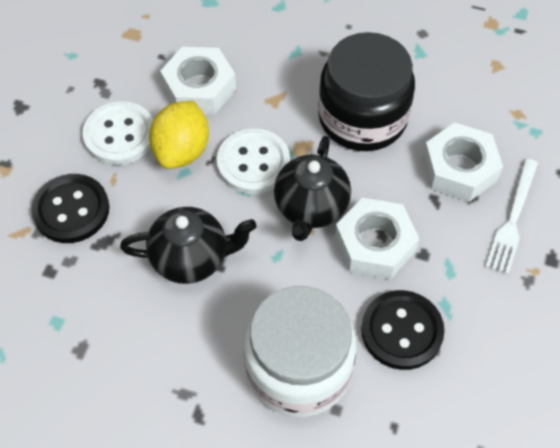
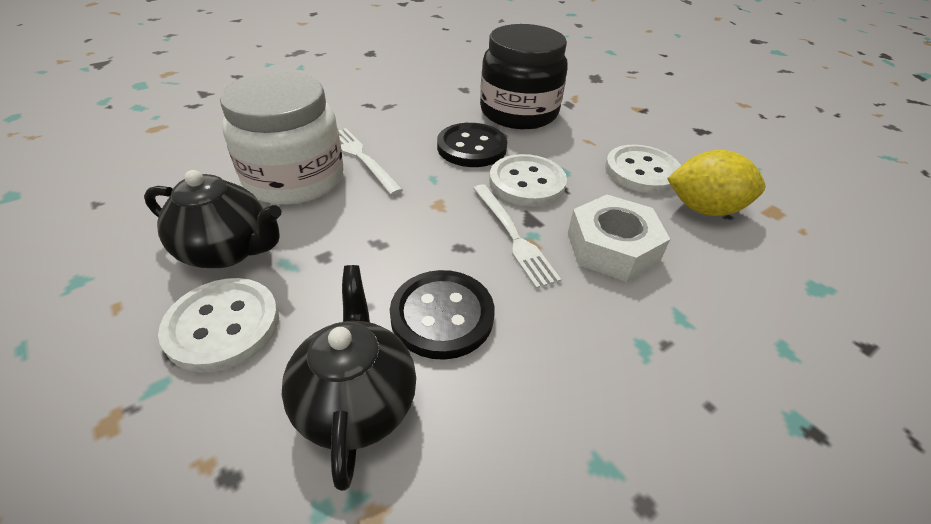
white button: [82,101,153,165] [217,128,290,194] = 2 -> [158,278,279,373] [489,154,567,207] [605,145,681,194] = 3
white fork: [486,158,538,274] = 1 -> [338,128,403,195] [473,184,561,289] = 2
white nut: [160,47,236,114] [335,198,419,280] [422,123,503,202] = 3 -> [568,195,670,282] = 1

